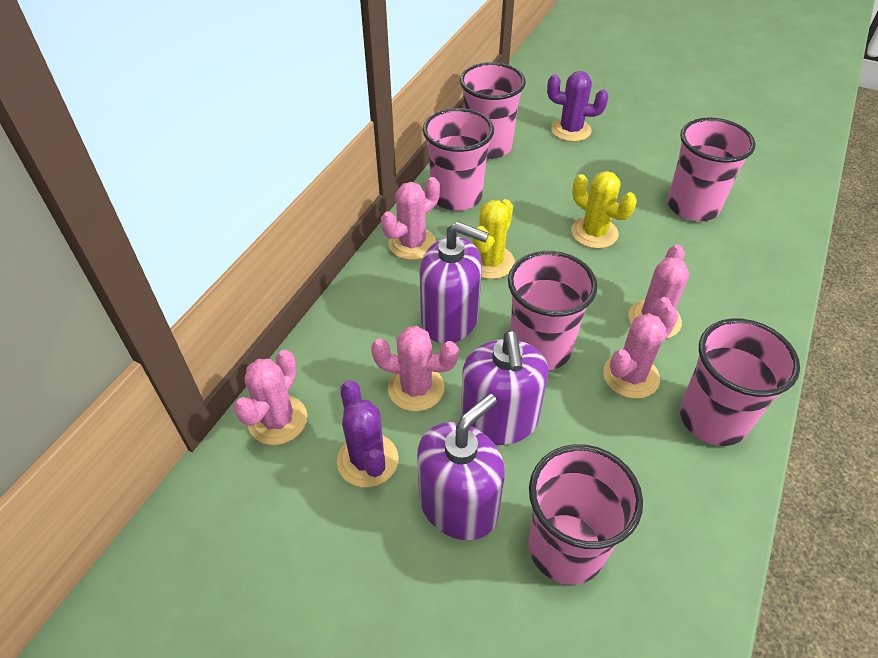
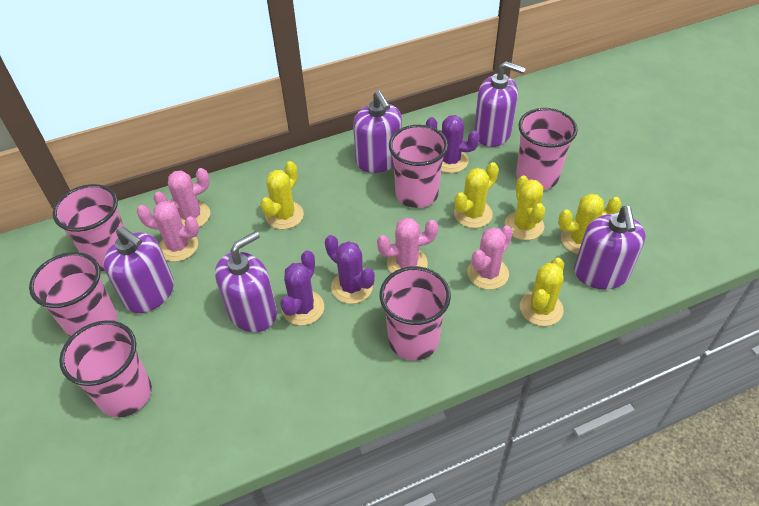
pink cactus: [234,349,307,445] [371,326,459,411] [381,177,440,260] [603,306,679,399] [628,244,689,339] = 5 -> [136,201,199,262] [153,168,210,227] [377,218,438,273] [467,225,513,290] = 4
purple cactus: [337,380,399,487] [547,71,608,142] = 2 -> [280,250,324,325] [325,235,375,304] [426,115,480,173] = 3
purple soap dispenser: [417,394,505,540] [420,222,489,344] [461,331,548,445] = 3 -> [104,227,174,313] [215,231,277,332] [353,91,402,173] [474,61,526,147] [574,206,646,289] = 5
yellow cactus: [473,199,515,279] [571,171,637,249] = 2 -> [260,161,304,229] [454,162,499,228] [505,175,545,240] [520,258,564,326] [558,193,622,254] = 5

